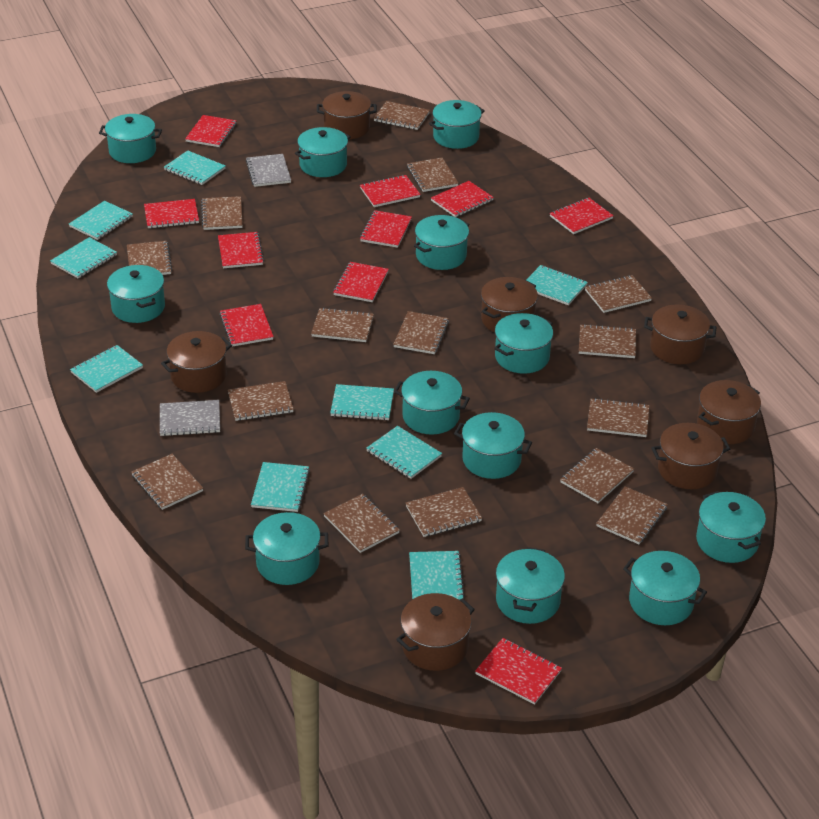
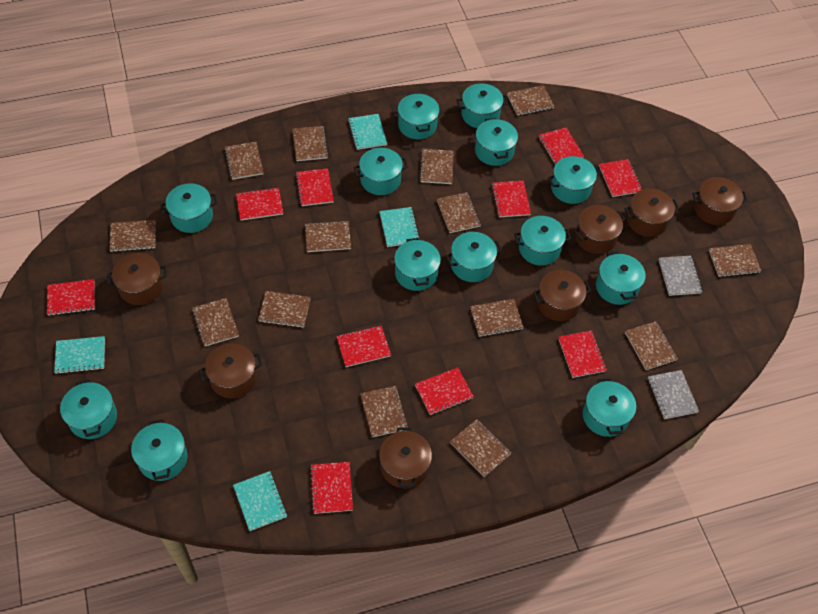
brown notebook: [127,241,172,275] [131,454,203,510] [201,196,243,230] [228,381,294,421] [311,308,374,342] [323,494,400,553] [374,101,430,130] [393,311,449,354] [406,487,482,537] [407,158,459,192] [560,448,634,503] [579,324,636,358] [585,275,652,313] [587,398,649,437] [596,487,668,544] = 15 -> [109,220,156,252] [192,298,239,346] [225,142,264,180] [258,291,311,328] [292,126,328,161] [305,220,351,252] [360,386,408,437] [419,149,454,184] [437,192,481,233] [450,419,511,477] [470,299,524,337] [507,85,554,116] [625,321,678,370] [709,244,761,277] = 14
turquoise notebook: [50,237,117,279] [69,201,133,240] [70,345,143,393] [164,150,226,185] [251,462,310,512] [330,384,394,421] [367,426,442,479] [409,551,465,600] [526,265,588,305] = 9 -> [54,336,105,374] [233,471,287,531] [348,114,387,150] [379,207,420,247] = 4
turquoise pot: [99,114,162,163] [107,265,165,323] [245,512,328,585] [295,127,351,177] [394,371,470,435] [414,215,470,270] [429,100,485,149] [454,412,532,479] [494,313,553,374] [496,547,565,624] [623,551,707,625] [696,491,766,563] = 12 -> [60,379,117,439] [131,419,187,481] [160,183,217,233] [354,148,408,195] [394,238,441,291] [398,93,440,139] [446,232,502,282] [457,83,508,128] [475,118,518,166] [514,216,571,266] [548,156,601,204] [582,378,636,437] [596,252,646,305] = 13

